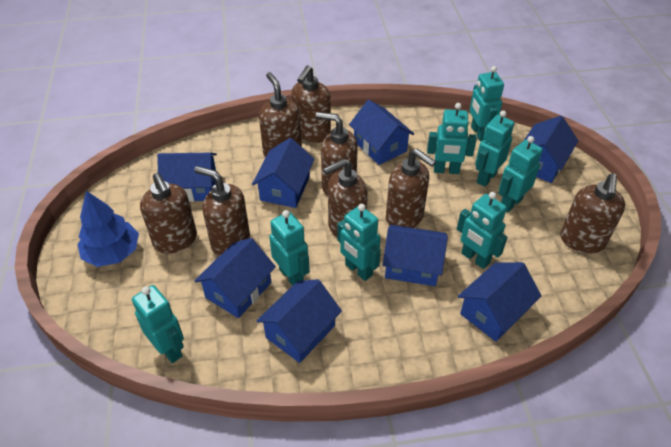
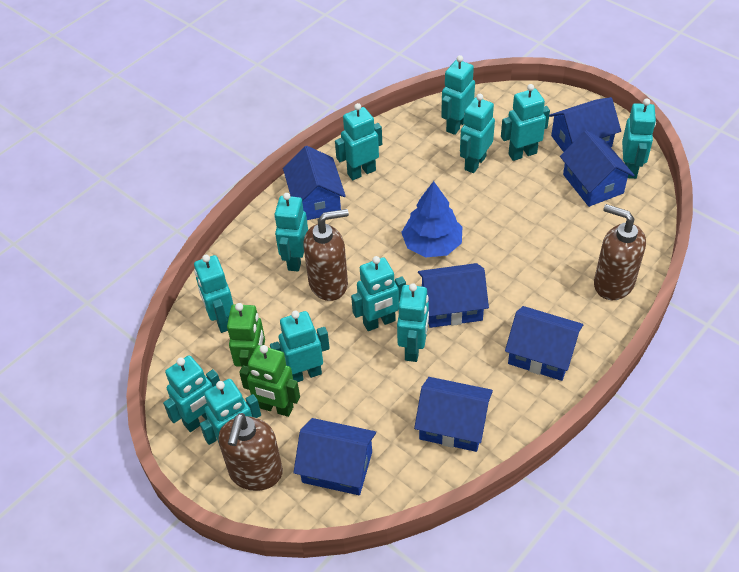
blue house: [157,153,217,202] [195,238,276,318] [252,138,315,208] [256,279,342,363] [349,100,414,165] [383,225,448,286] [458,262,541,342] [524,116,578,183] = 8 -> [283,146,346,220] [294,418,376,495] [414,377,493,452] [418,263,489,328] [505,306,583,381] [549,97,621,152] [560,131,635,207] = 7
brown soap dispenser: [140,173,197,254] [194,166,250,256] [259,72,302,158] [291,65,331,143] [316,112,358,196] [323,159,368,238] [386,149,436,228] [560,174,625,254] = 8 -> [218,413,283,491] [304,209,349,301] [594,204,646,300] = 3
green robot: none = 0 -> [227,303,265,367] [239,345,300,417] = 2
turquoise robot: [132,285,184,363] [269,210,310,286] [337,204,381,281] [427,103,477,174] [457,192,508,269] [469,66,504,141] [475,110,514,187] [498,136,543,212] = 8 -> [163,355,220,432] [194,255,234,333] [200,379,261,446] [270,311,330,382] [274,193,308,272] [335,103,382,180] [351,256,406,331] [397,283,429,362] [441,55,475,135] [460,94,495,173] [501,84,550,161] [622,98,656,179] = 12

